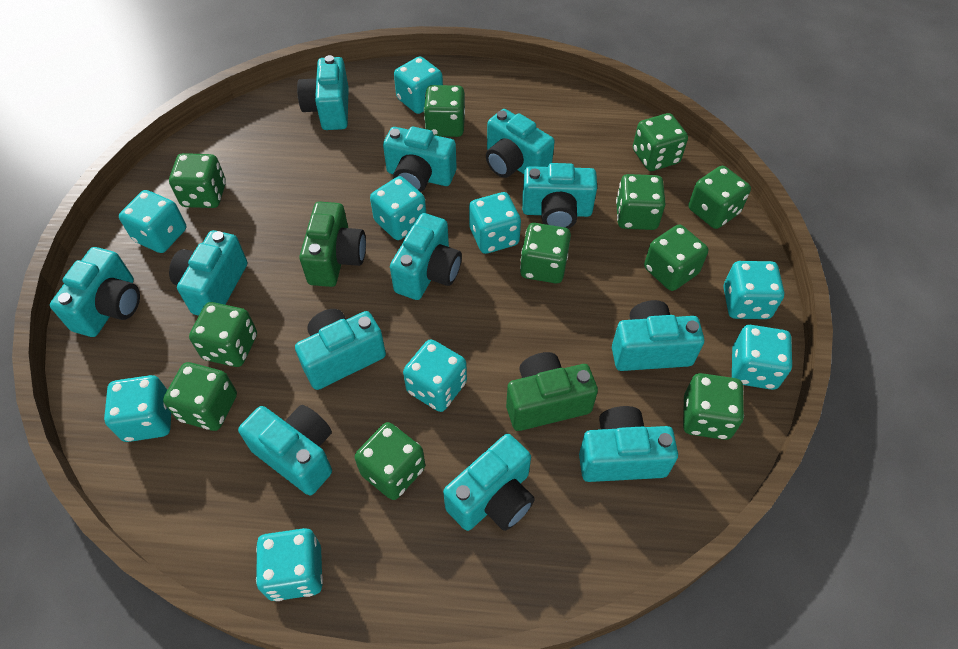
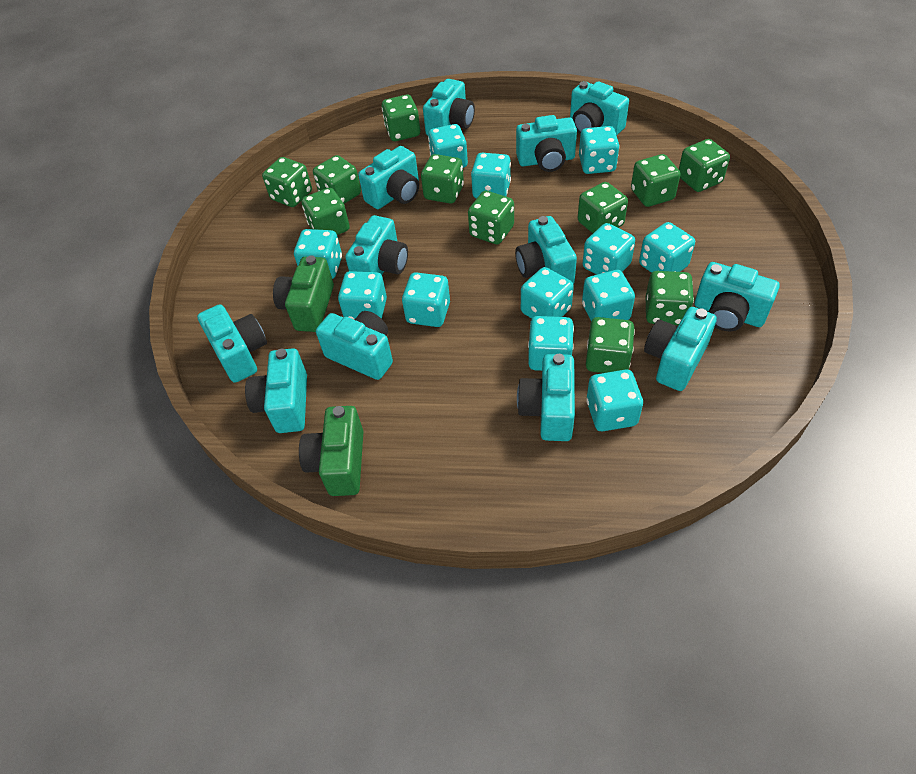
turquoise dice: [104,375,171,442] [119,190,186,253] [256,528,323,601] [370,176,426,240] [394,56,443,114] [403,339,467,412] [469,192,521,254] [724,261,784,319] [732,325,792,390] = 9 -> [294,229,342,279] [338,271,387,320] [402,272,450,327] [428,124,468,168] [471,153,511,199] [521,267,574,319] [528,316,574,371] [579,126,619,174] [582,270,635,321] [583,223,635,275] [586,370,643,431] [639,222,695,273] = 12

